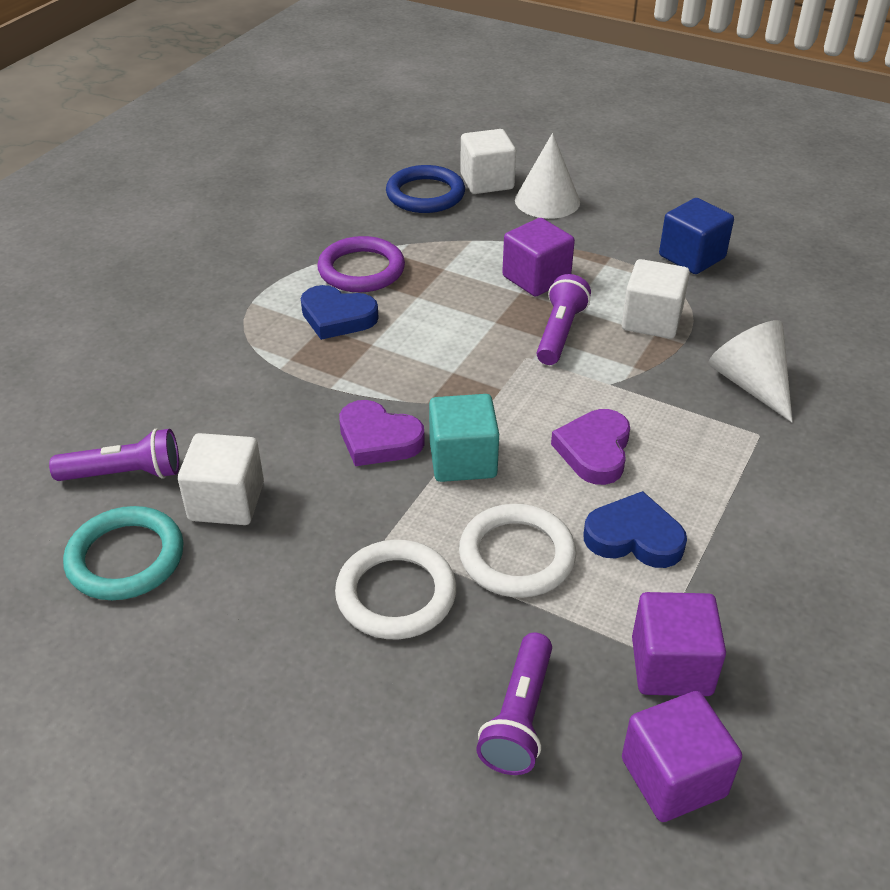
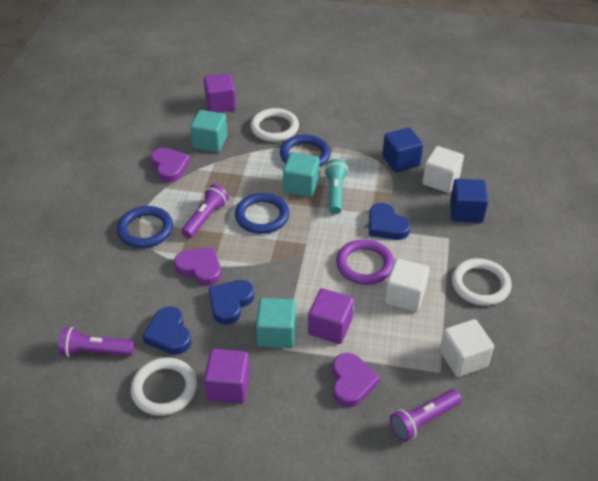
blue cube: [659,198,734,274] = 1 -> [382,128,423,172] [450,179,488,223] = 2
blue heart: [301,285,379,340] [584,491,687,568] = 2 -> [142,306,191,355] [209,280,254,325] [369,203,411,240] = 3
blue ring: [386,165,465,213] = 1 -> [117,206,173,248] [235,193,290,234] [280,135,330,167] = 3
purple heart: [339,400,425,466] [551,409,630,485] = 2 -> [151,148,190,183] [174,247,221,286] [332,353,380,407] = 3
turquoise cube: [429,394,499,482] = 1 -> [190,110,228,152] [256,298,296,348] [283,152,320,197] = 3
turquoise flashlight: none = 0 -> [324,159,348,214] = 1
turquoise ring: [63,506,184,600] = 1 -> none = 0
white cone: [515,133,580,219] [708,320,793,422] = 2 -> none = 0
white ring: [335,540,456,639] [459,504,576,598] = 2 -> [131,357,197,416] [250,108,299,142] [452,258,512,306] = 3

